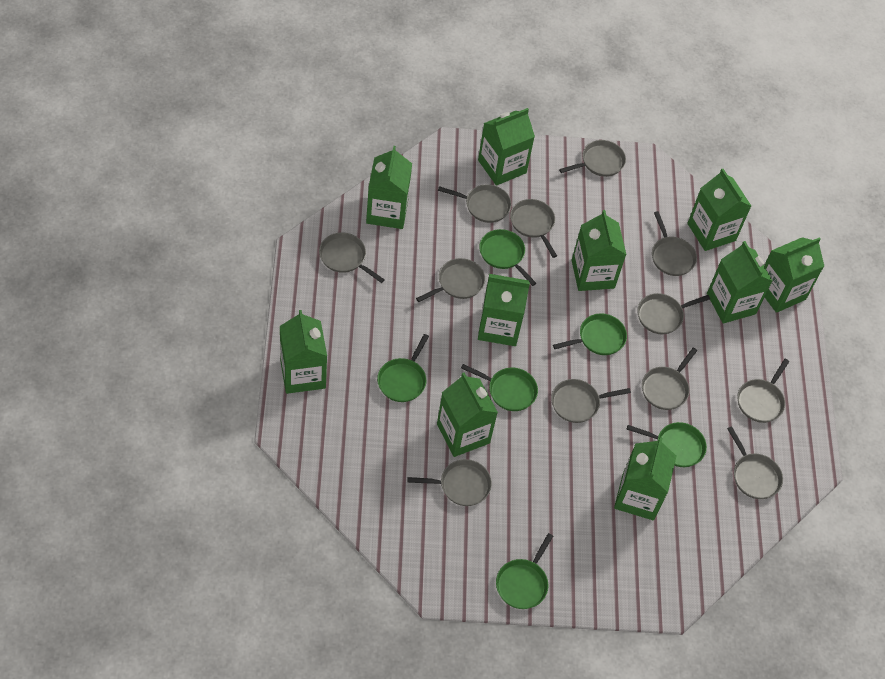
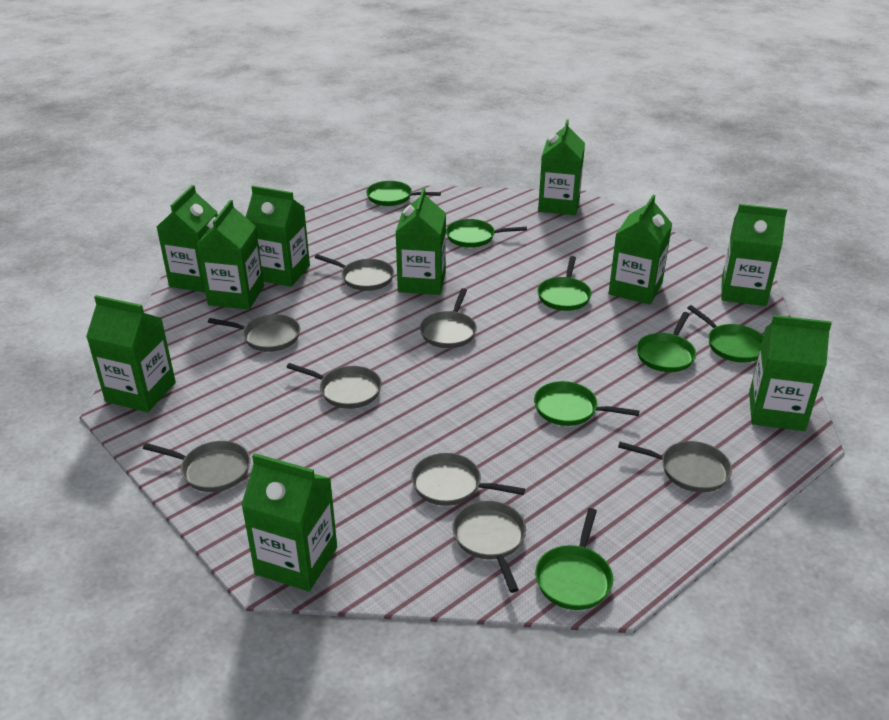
green pan: [377,334,429,402] [461,364,538,411] [479,229,537,286] [496,533,553,609] [553,313,627,355] [626,422,707,467] = 6 -> [366,181,441,206] [446,219,527,248] [534,381,639,426] [535,508,613,610] [537,256,592,311] [637,312,696,372] [687,305,763,363] = 7
grey pan: [319,232,385,283] [408,459,492,506] [416,258,485,302] [438,184,511,223] [510,199,557,258] [551,379,631,423] [559,140,626,177] [637,293,710,334] [642,348,697,410] [652,211,697,276] [727,426,783,499] [737,359,789,423] = 12 -> [143,441,250,492] [208,314,300,352] [286,363,382,409] [315,254,394,291] [411,453,525,506] [420,289,477,348] [452,501,526,593] [618,441,732,493] = 8

